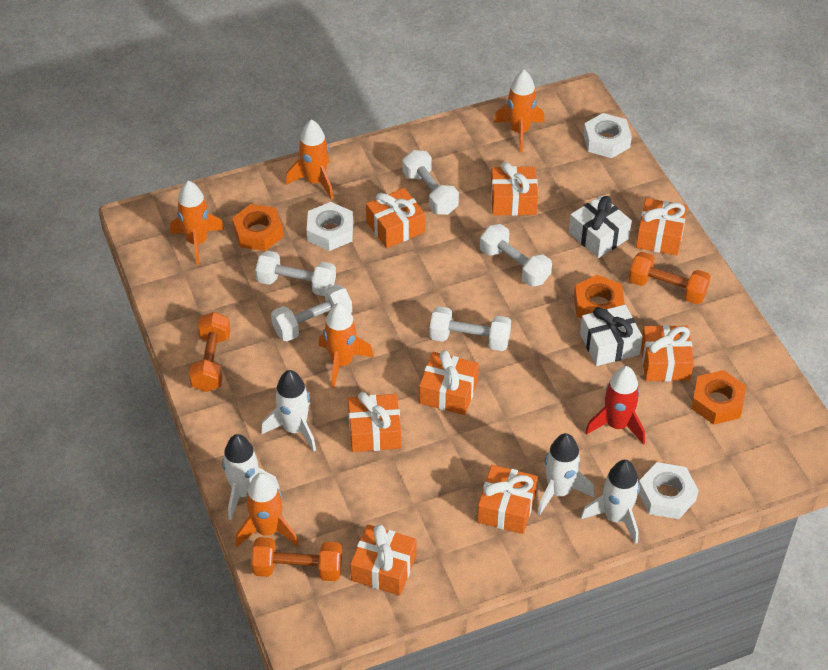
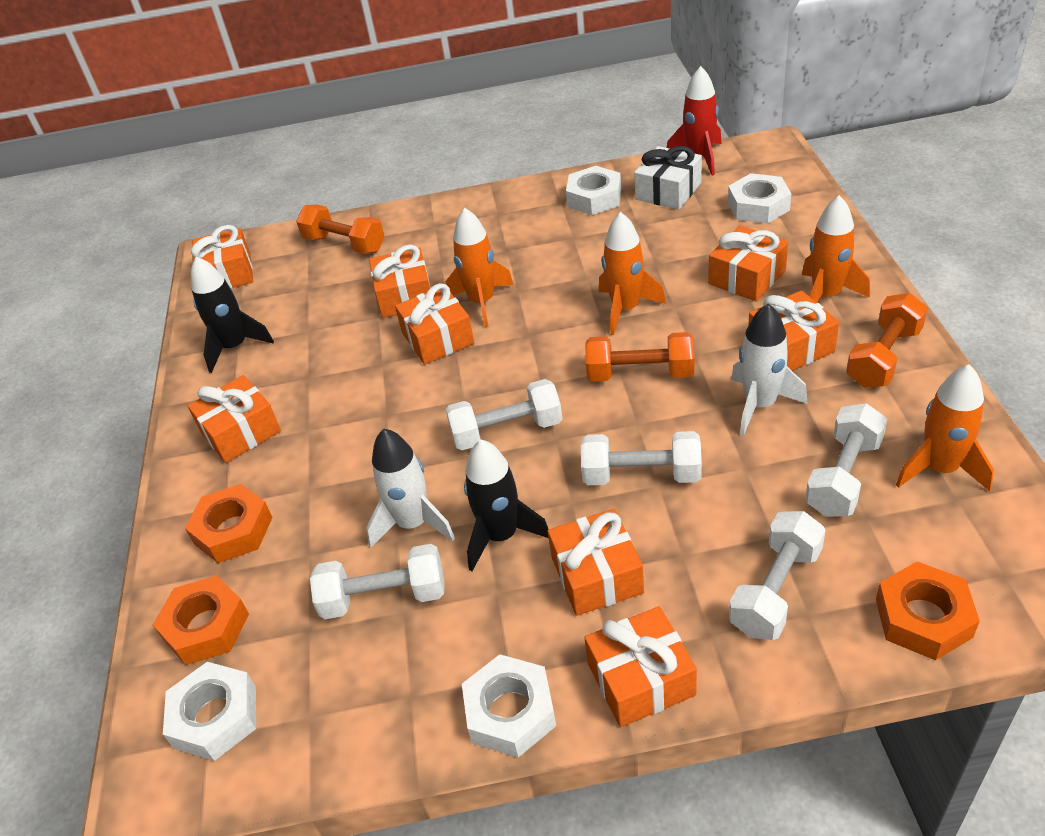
black rocket: none = 0 -> [191,257,274,373] [464,440,549,571] = 2
orange rocket: [170,181,224,265] [235,473,299,547] [286,119,333,200] [318,303,374,388] [494,70,545,152] = 5 -> [445,208,514,327] [599,212,666,335] [802,195,870,303] [896,364,994,491] = 4
white gift: [569,195,632,258] [580,305,643,366] = 2 -> [634,146,702,210] = 1
white nut: [307,202,353,251] [583,113,632,158] [639,462,699,519] = 3 -> [163,662,256,761] [462,654,556,758] [566,166,621,215] [728,173,791,224] = 4
white rocket: [222,434,280,520] [261,370,316,451] [537,433,594,515] [581,460,640,544] = 4 -> [366,428,455,548] [731,304,808,436] = 2

